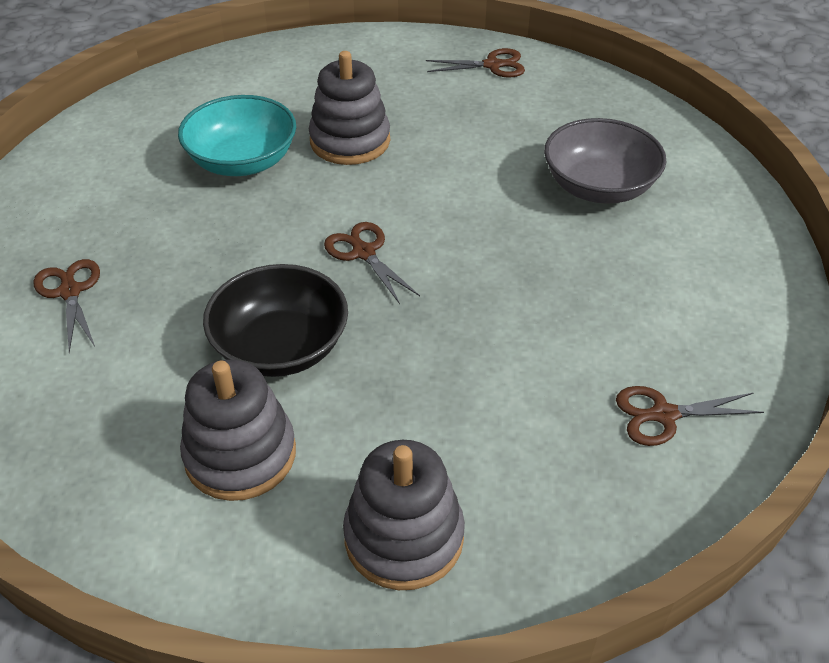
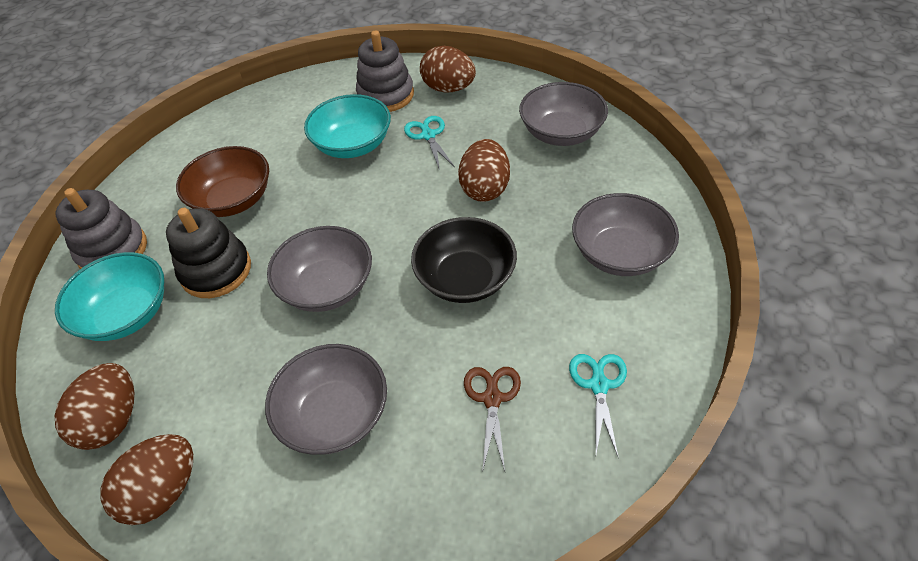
black stacking toy: none = 0 -> [166,208,251,298] = 1
brown bowl: none = 0 -> [176,146,269,217] = 1
brown egg: none = 0 -> [55,363,134,450] [101,434,193,525] [420,46,476,93] [458,139,510,202] = 4
brown scissors: [34,259,100,353] [324,222,420,304] [426,48,525,78] [616,386,764,446] = 4 -> [464,367,521,472] = 1
grey bowl: [544,118,666,204] = 1 -> [265,344,387,455] [267,226,372,312] [519,82,608,146] [572,193,679,276] = 4
grey stacking toy: [180,360,296,501] [309,51,390,165] [343,440,465,590] = 3 -> [55,188,147,269] [356,31,414,112] = 2
turquoise bowl: [178,95,296,176] = 1 -> [55,252,164,341] [304,94,391,158] = 2
turquoise scissors: none = 0 -> [404,116,455,170] [569,354,627,458] = 2

